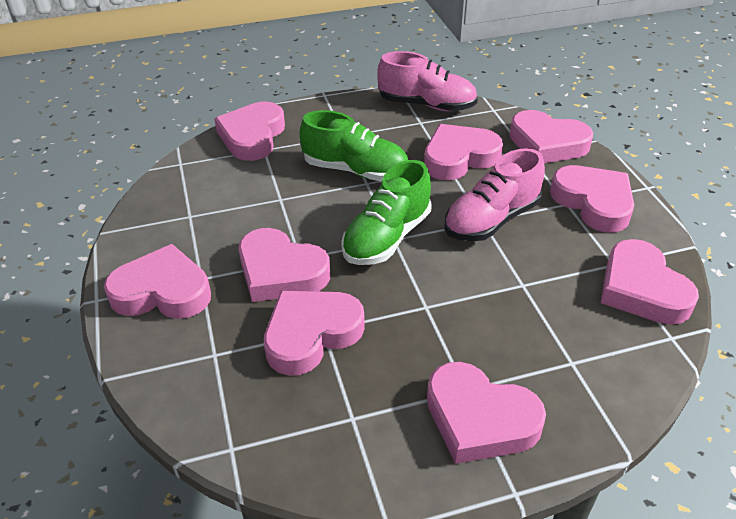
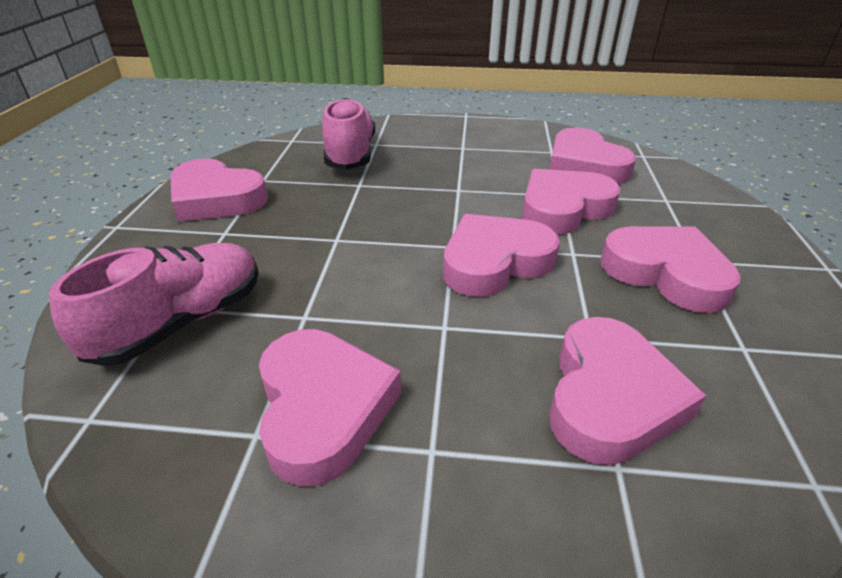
green shoe: [299,110,408,181] [341,160,432,265] = 2 -> none = 0
pink heart: [104,244,211,319] [214,102,285,161] [239,228,330,302] [264,291,365,376] [424,124,503,180] [427,362,546,464] [509,110,593,163] [550,165,634,232] [601,239,699,325] = 9 -> [171,158,268,222] [259,329,401,486] [443,214,560,297] [522,169,621,235] [549,317,706,465] [550,127,636,184] [600,226,741,313] = 7

